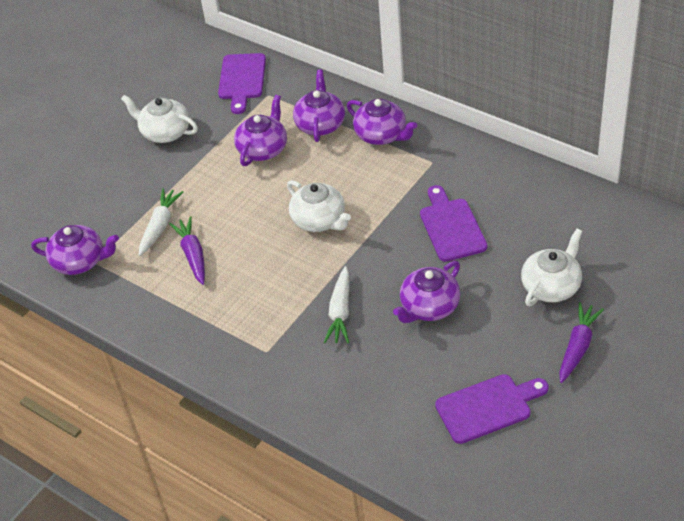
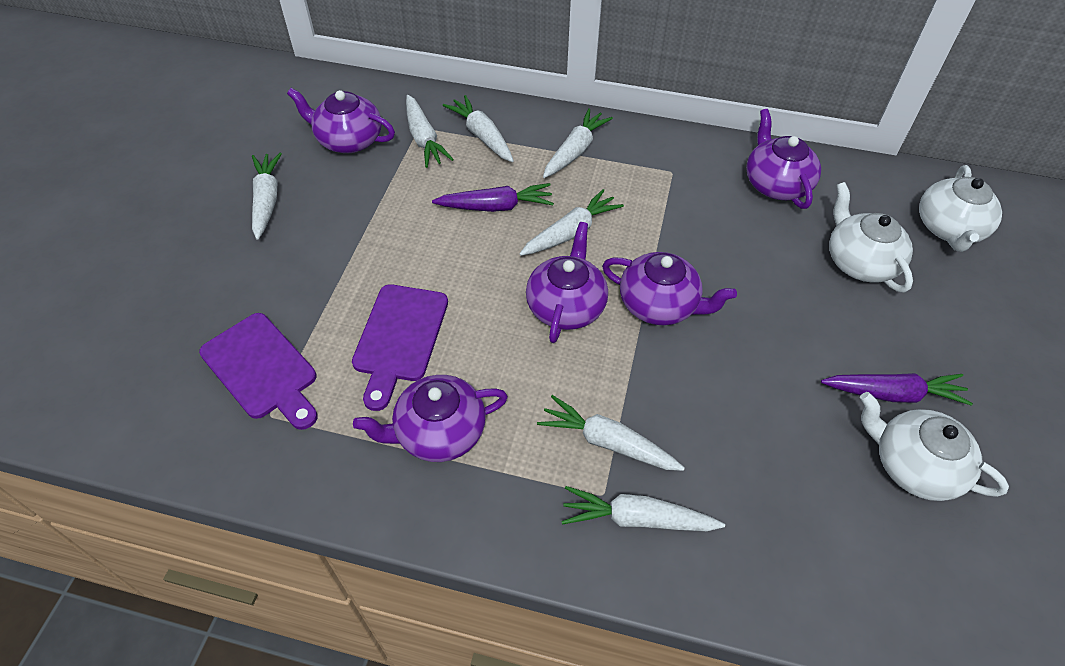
purple cutting board: [218,53,266,114] [420,185,487,262] [435,374,549,444] = 3 -> [199,313,317,430] [352,284,448,411] = 2
white carrot: [139,188,183,256] [324,266,350,343] = 2 -> [252,153,282,240] [406,95,454,168] [443,95,514,162] [519,189,624,256] [537,395,685,471] [543,108,613,178] [561,486,725,531] = 7

